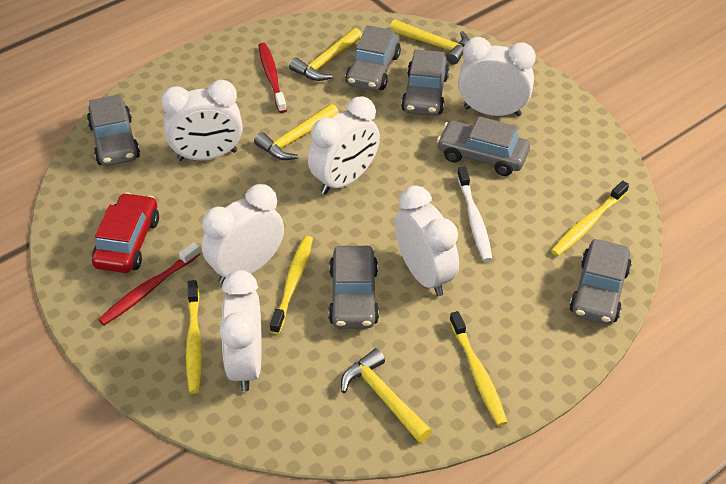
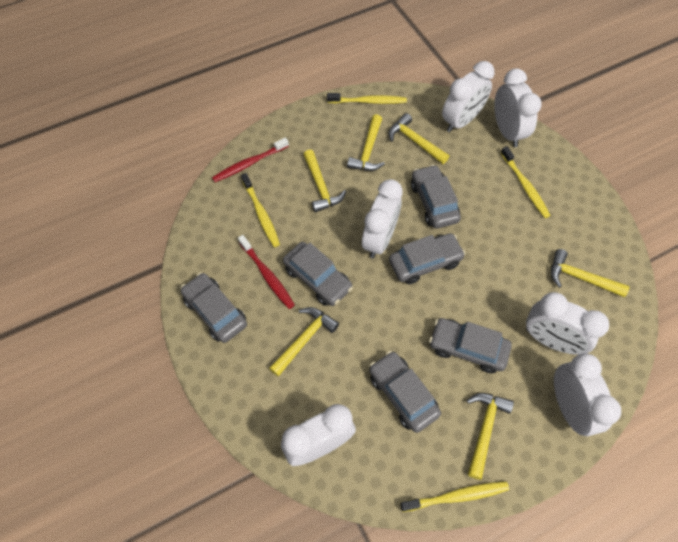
red car: [92,193,159,273] = 1 -> none = 0
white toothbrush: [457,166,492,262] = 1 -> none = 0
yellow hammer: [254,104,339,160] [289,28,362,81] [341,348,432,443] [390,19,469,64] = 4 -> [269,307,339,376] [303,150,346,213] [347,114,385,171] [389,113,450,164] [467,393,514,480] [551,249,630,297] = 6

